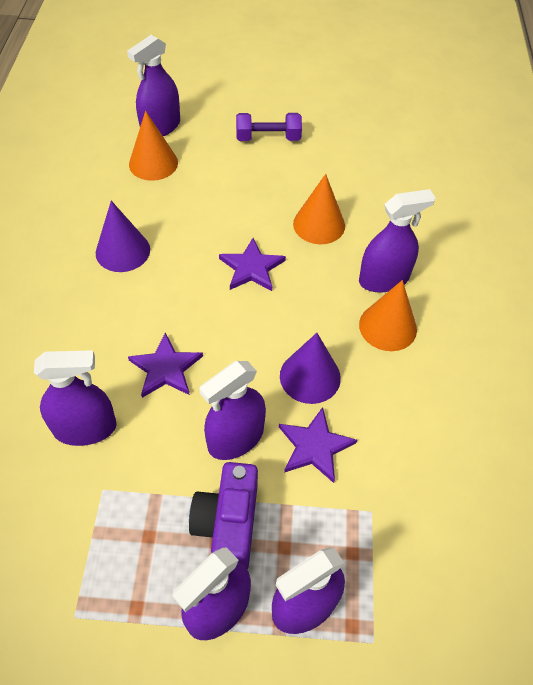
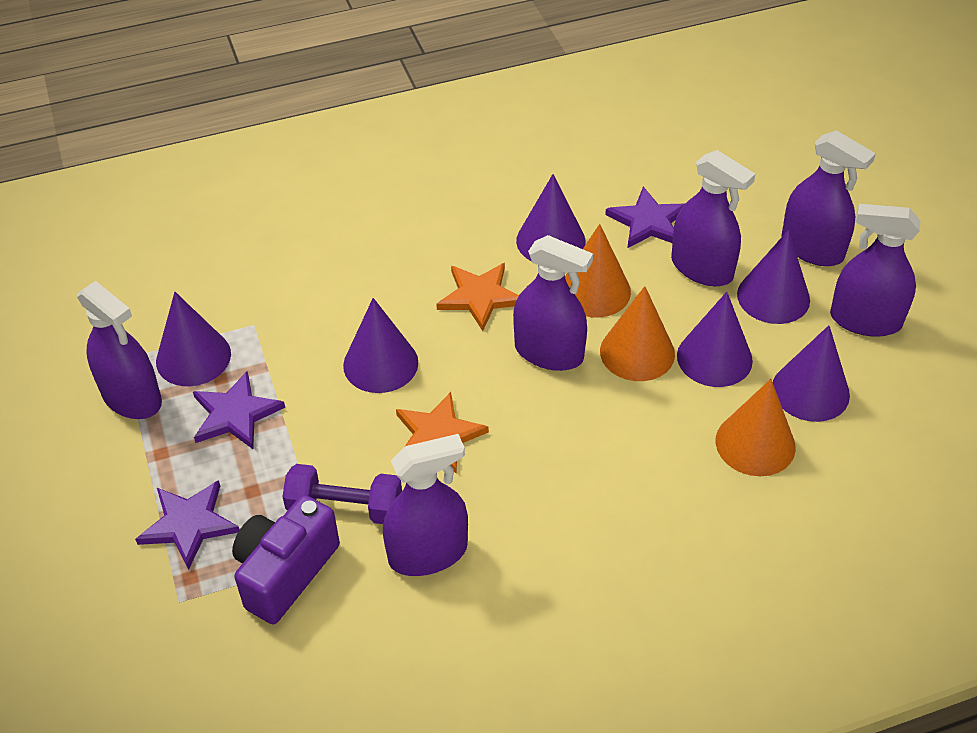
orange star: none = 0 -> [396,392,489,474] [436,263,519,331] = 2
purple cone: [96,201,150,272] [280,333,341,404] = 2 -> [156,292,231,386] [343,298,418,393] [516,174,585,261] [677,292,753,387] [737,230,810,324] [773,325,850,422] = 6

